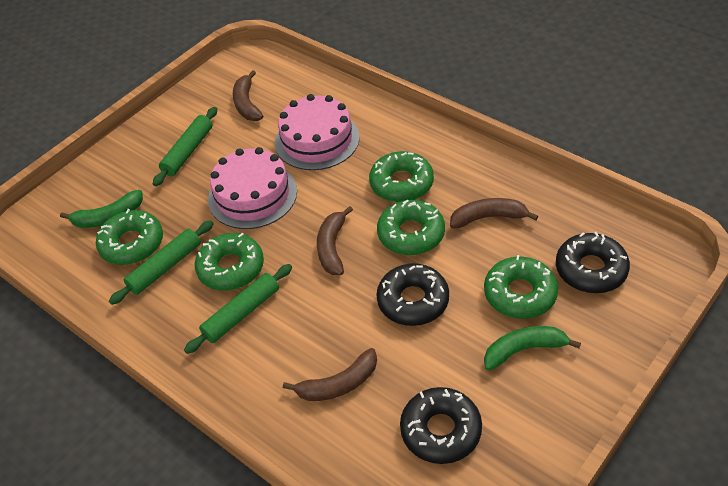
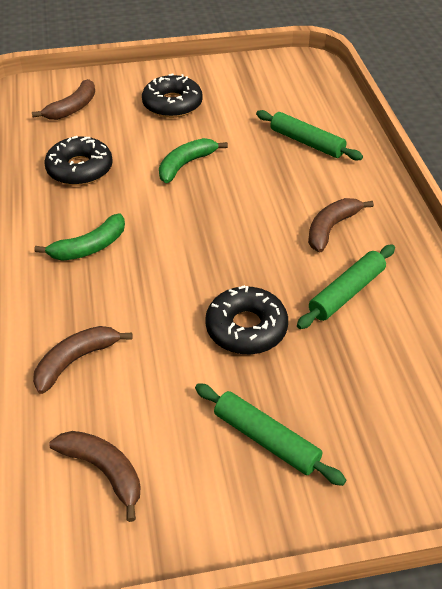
green donut: [96,209,163,265] [195,233,264,291] [369,151,434,202] [377,200,445,255] [484,255,558,319] = 5 -> none = 0
pink cake: [208,147,297,229] [275,94,360,170] = 2 -> none = 0

